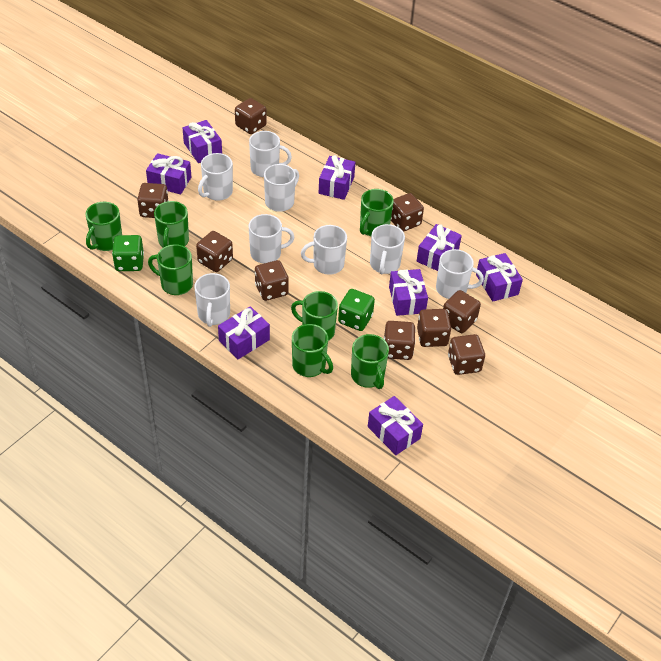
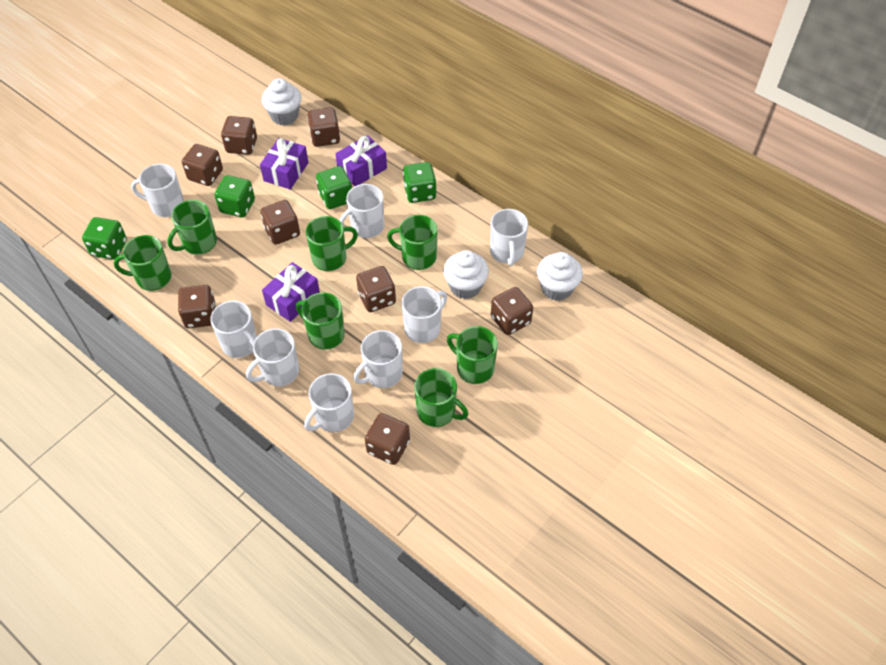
brown dice: [137,183,169,218] [196,231,233,272] [235,98,267,134] [255,260,289,301] [384,321,416,360] [391,193,424,232] [417,309,451,347] [443,290,481,333] [448,334,485,375] = 9 -> [178,285,216,328] [182,144,223,186] [221,116,257,155] [260,200,300,245] [307,107,340,147] [356,266,396,312] [365,413,410,465] [491,287,533,335] = 8
green dice: [112,235,144,271] [338,289,375,331] = 2 -> [82,217,127,260] [214,175,255,218] [316,166,352,209] [403,162,436,203] = 4
purple gift: [146,153,191,194] [183,120,222,163] [218,306,270,359] [319,155,355,200] [368,396,423,455] [389,269,428,316] [417,224,462,271] [476,253,523,302] = 8 -> [260,138,309,190] [262,262,320,322] [336,135,387,186] = 3
white cupcake: none = 0 -> [261,78,302,125] [443,250,489,299] [537,252,583,301] = 3

